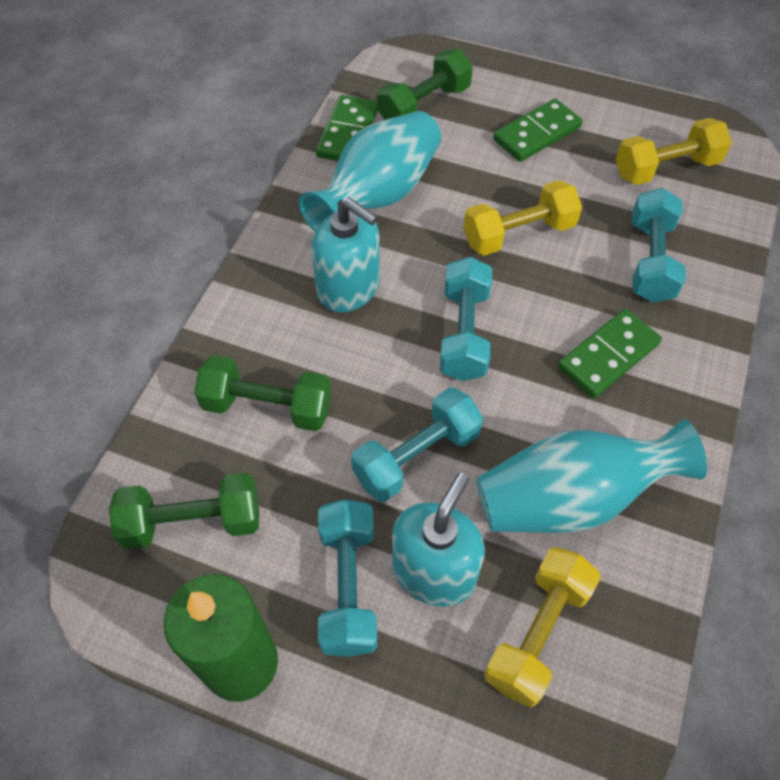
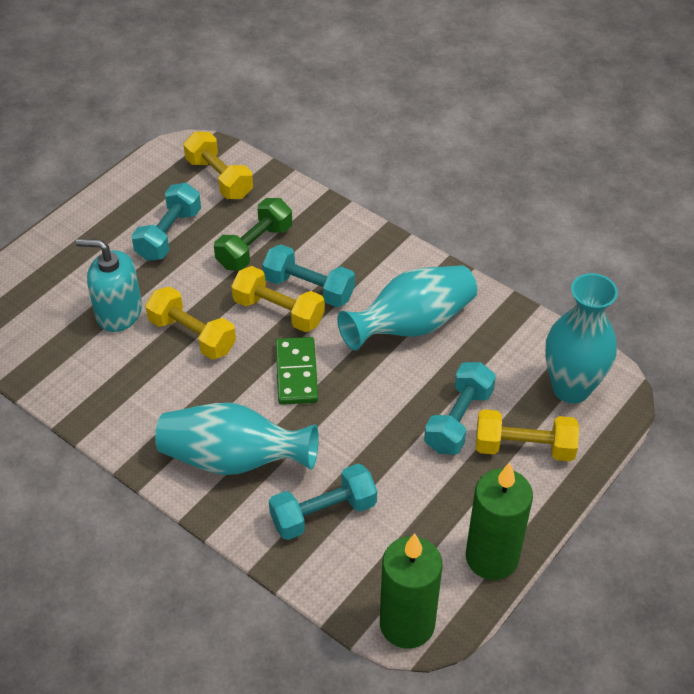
green candle: [164,574,278,702] = 1 -> [380,534,442,649] [466,463,533,580] = 2
green domino: [316,95,378,161] [493,99,583,162] [558,309,662,398] = 3 -> [276,337,318,405] = 1
green dumbbell: [109,473,259,549] [194,355,332,431] [377,49,473,120] = 3 -> [214,198,292,271] = 1
turquoise soap dispenser: [312,197,380,312] [392,472,485,606] = 2 -> [76,239,142,332] = 1
turquoise vase: [299,111,441,232] [477,419,707,533] = 2 -> [155,403,319,475] [337,265,477,351] [545,273,618,404] = 3
yellow dumbbell: [463,180,582,256] [484,547,601,708] [616,118,732,185] = 3 -> [145,287,236,359] [183,132,253,199] [231,266,325,332] [476,409,579,462] = 4

